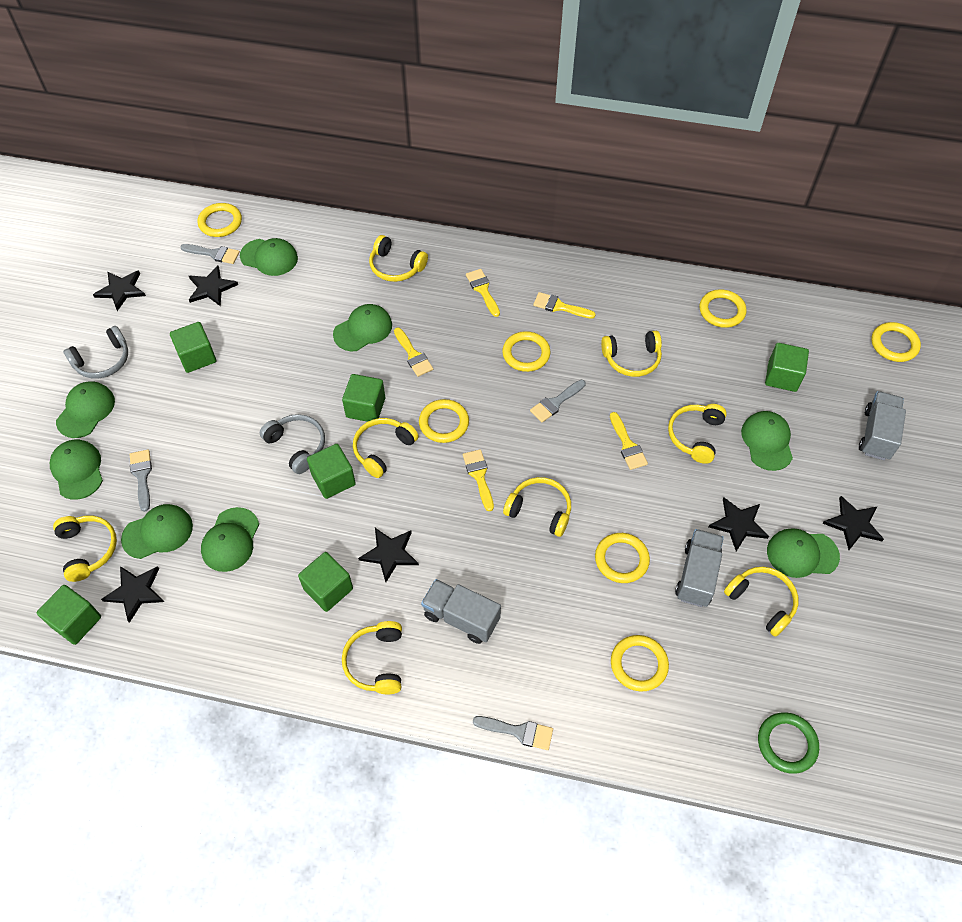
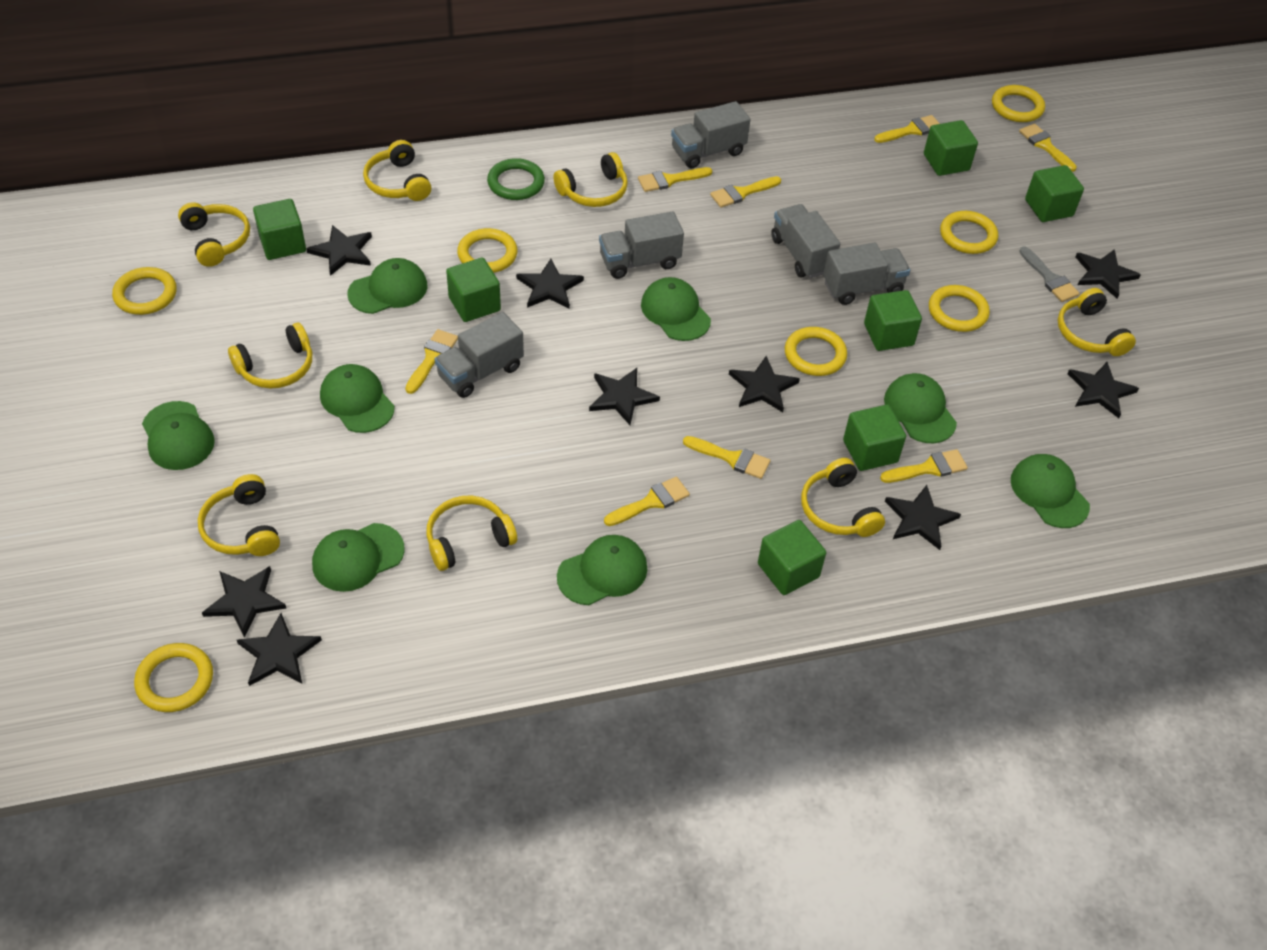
black star: [93,270,146,311] [101,566,164,623] [189,265,238,306] [358,528,419,582] [709,497,769,552] [822,496,884,550] = 6 -> [202,566,286,638] [237,613,322,686] [306,225,372,276] [516,259,584,309] [589,368,660,425] [729,356,800,412] [885,485,961,550] [1067,362,1139,418] [1076,249,1141,299] = 9
green cube: [37,585,101,645] [170,322,216,373] [298,552,353,612] [307,444,356,499] [342,374,385,422] [765,343,809,392] = 6 -> [253,199,306,260] [446,257,501,322] [758,520,826,595] [843,405,906,471] [864,290,922,351] [924,120,978,176] [1025,165,1084,222] = 7
grey brush: [130,450,152,512] [180,244,240,264] [473,716,553,750] [530,380,586,422] = 4 -> [1019,246,1080,302] = 1
grey headphones: [63,326,128,379] [260,414,325,474] = 2 -> none = 0
grey truck: [421,579,501,644] [675,529,724,607] [859,391,906,460] = 3 -> [434,312,524,398] [599,211,684,279] [671,101,750,168] [771,204,840,278] [823,242,910,305] = 5
yellow brush: [394,327,433,377] [463,449,494,511] [466,269,500,317] [533,292,596,319] [610,412,648,470] = 5 -> [405,329,458,394] [604,477,690,526] [638,167,712,192] [683,436,770,479] [710,176,781,208] [874,115,940,143] [880,449,968,483] [1019,123,1077,172] = 8

